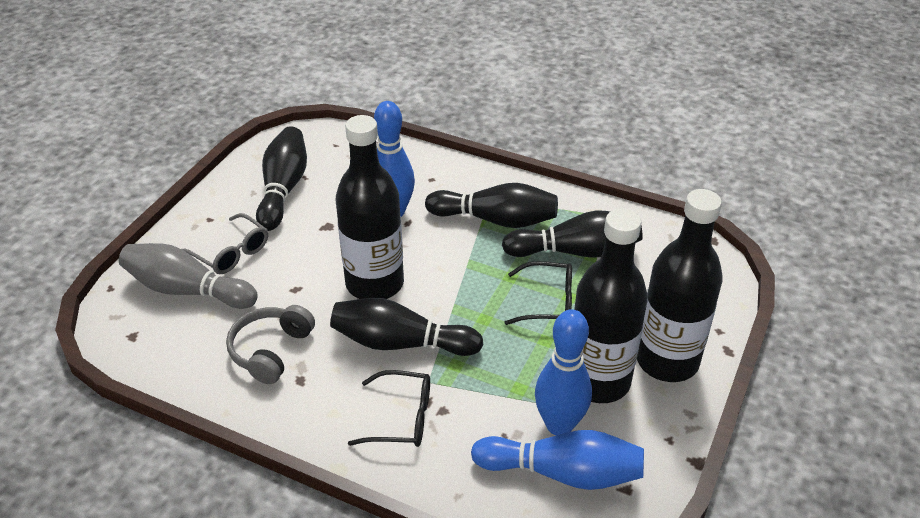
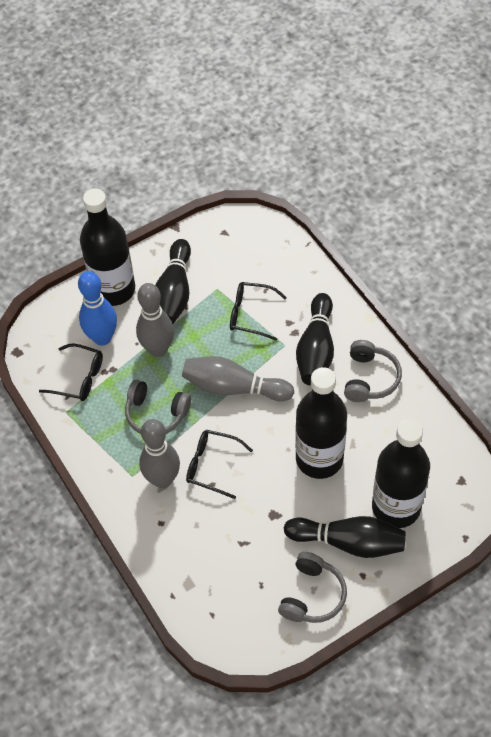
black bowling pin: [256,126,307,231] [330,298,483,356] [425,183,558,228] [502,210,642,258] = 4 -> [155,239,191,324] [284,516,406,558] [296,293,334,386] = 3
black glasses: [348,370,430,447] [504,261,572,325] = 2 -> [39,344,103,401] [186,430,253,499] [230,282,287,341] = 3
blue bowling pin: [374,101,415,217] [471,430,644,490] [535,309,592,435] = 3 -> [78,271,117,346] = 1
grey bowling pin: [119,243,258,309] = 1 -> [136,283,174,357] [139,419,180,488] [182,356,294,401] = 3
grey glasses: [182,213,268,274] = 1 -> none = 0
grey headphones: [226,305,315,384] = 1 -> [125,380,191,434] [278,552,347,623] [344,340,402,402] = 3

